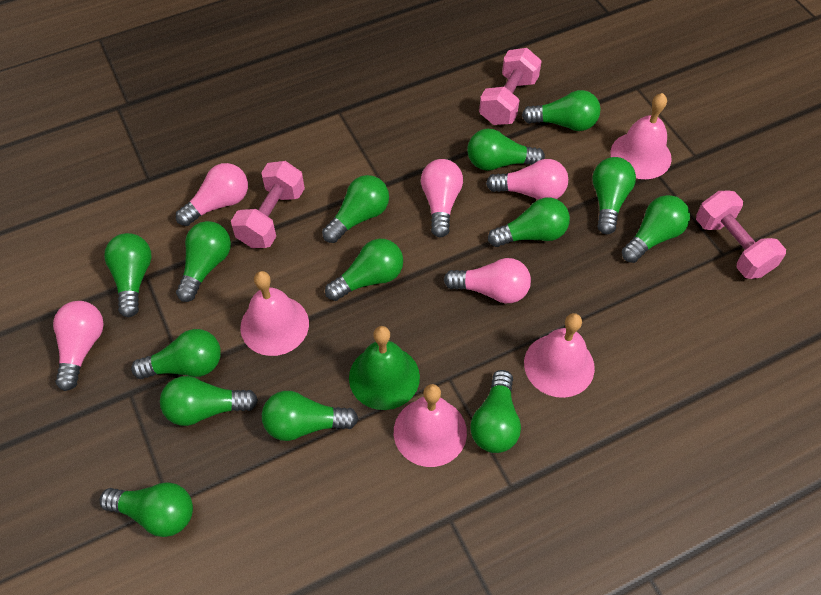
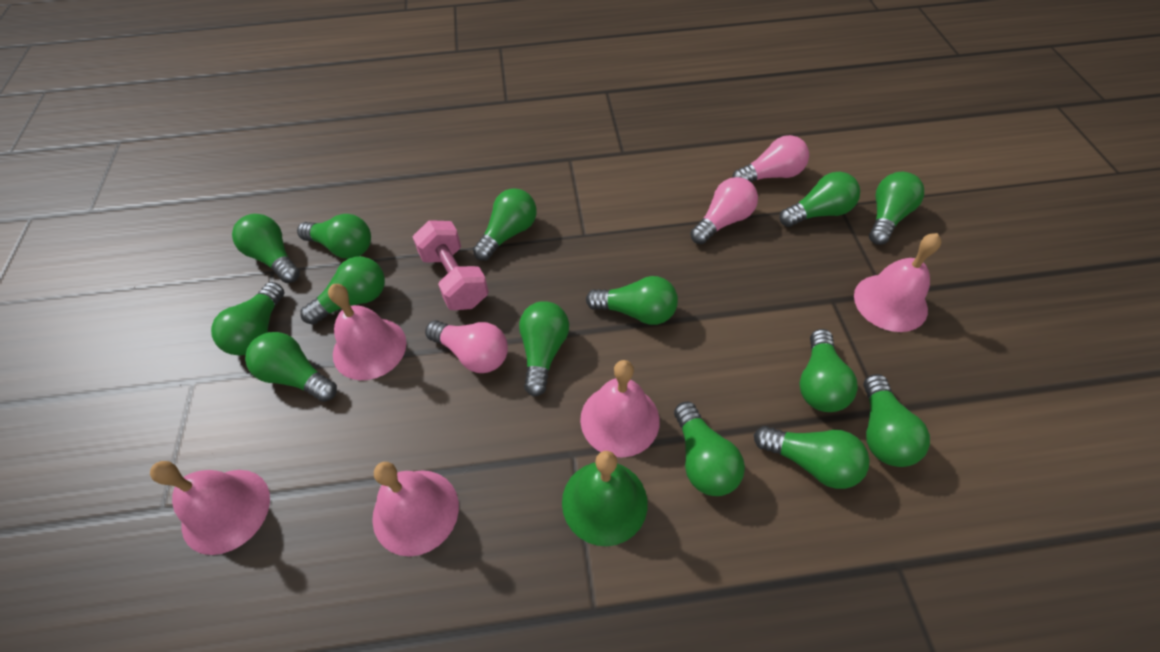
pink bell: [240,271,309,356] [394,384,467,467] [524,313,595,398] [610,93,672,179] = 4 -> [150,461,270,555] [328,284,407,380] [372,462,459,556] [580,360,660,458] [854,233,941,332] = 5
pink dumbbell: [231,161,305,248] [479,48,542,125] [696,191,786,279] = 3 -> [413,220,489,310] = 1
pink light bulb: [53,301,104,391] [176,163,248,226] [421,159,463,237] [444,258,531,303] [486,159,568,200] = 5 -> [425,320,508,373] [690,177,758,244] [732,135,809,183] = 3

